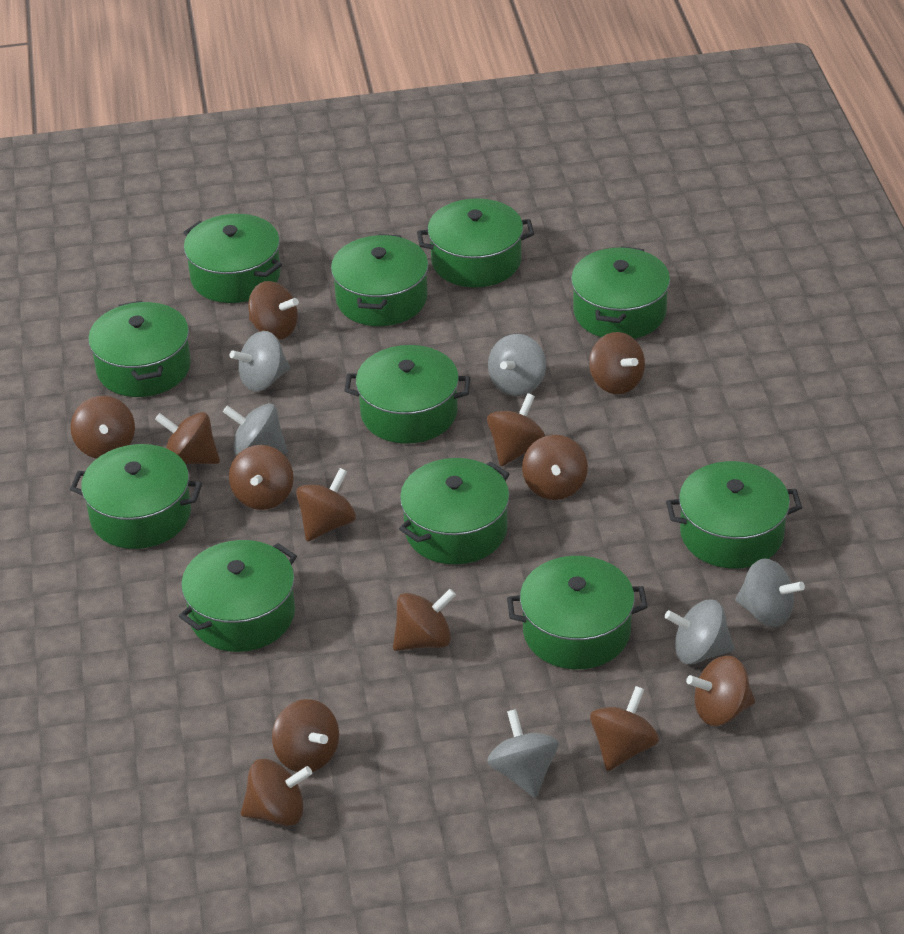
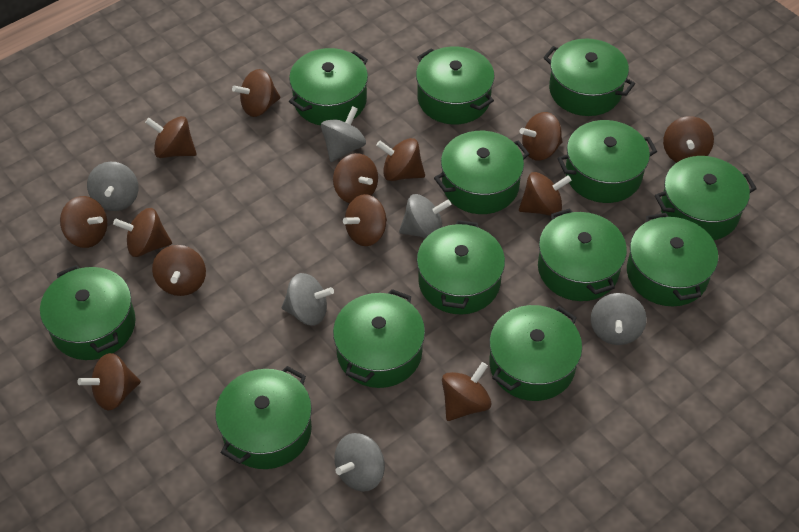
green pot: [70,444,202,549] [88,300,191,397] [179,540,297,652] [183,214,282,303] [331,234,428,326] [344,345,470,444] [399,458,510,565] [417,198,534,287] [507,556,648,669] [571,246,670,339] [666,461,802,569] = 11 -> [40,265,136,360] [215,366,312,469] [289,48,368,125] [333,289,425,388] [416,46,495,124] [417,220,505,314] [434,131,529,214] [489,305,582,401] [538,208,627,301] [543,39,635,116] [557,120,657,203] [627,213,718,306] [655,156,757,240] = 13

